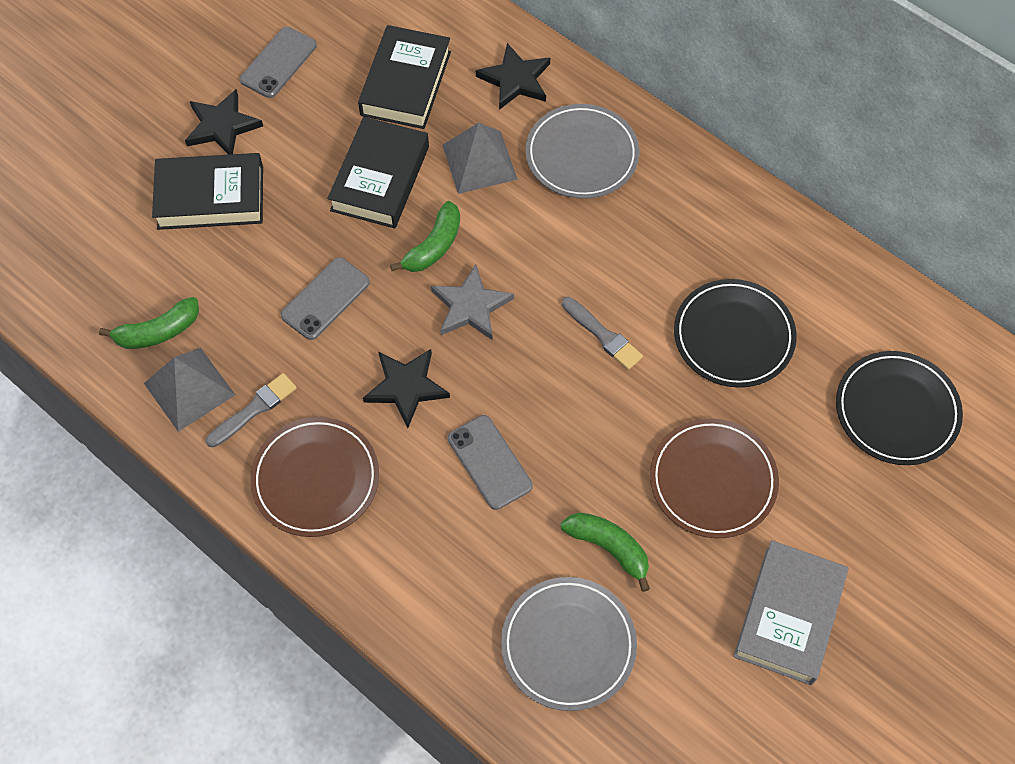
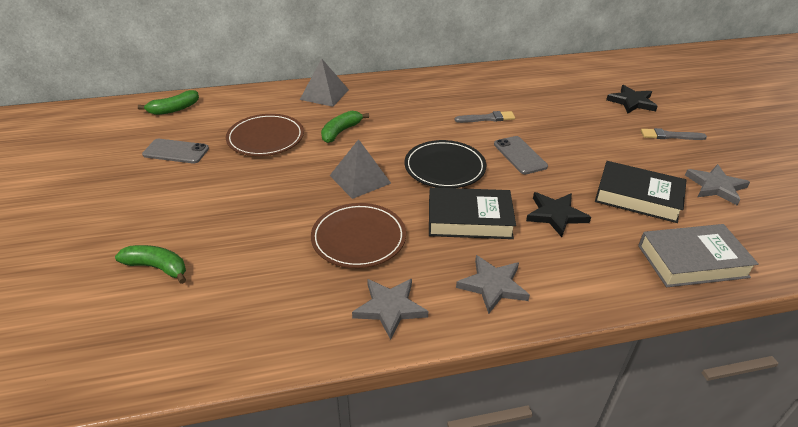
black book: [152,153,263,230] [327,117,429,228] [358,25,451,129] = 3 -> [429,187,516,239] [595,161,686,223] = 2
black plate: [674,279,797,388] [836,351,963,465] = 2 -> [404,140,486,188] = 1
black star: [185,89,263,155] [363,349,450,428] [476,43,550,110] = 3 -> [526,192,591,237] [606,85,658,114] = 2
grey phone: [240,27,317,98] [280,257,370,340] [448,415,533,510] = 3 -> [142,139,209,163] [494,136,548,174] = 2
grey plate: [501,577,637,711] [525,104,639,199] = 2 -> none = 0
grey star: [431,264,514,340] = 1 -> [352,279,428,340] [456,255,530,314] [685,164,750,206] = 3

